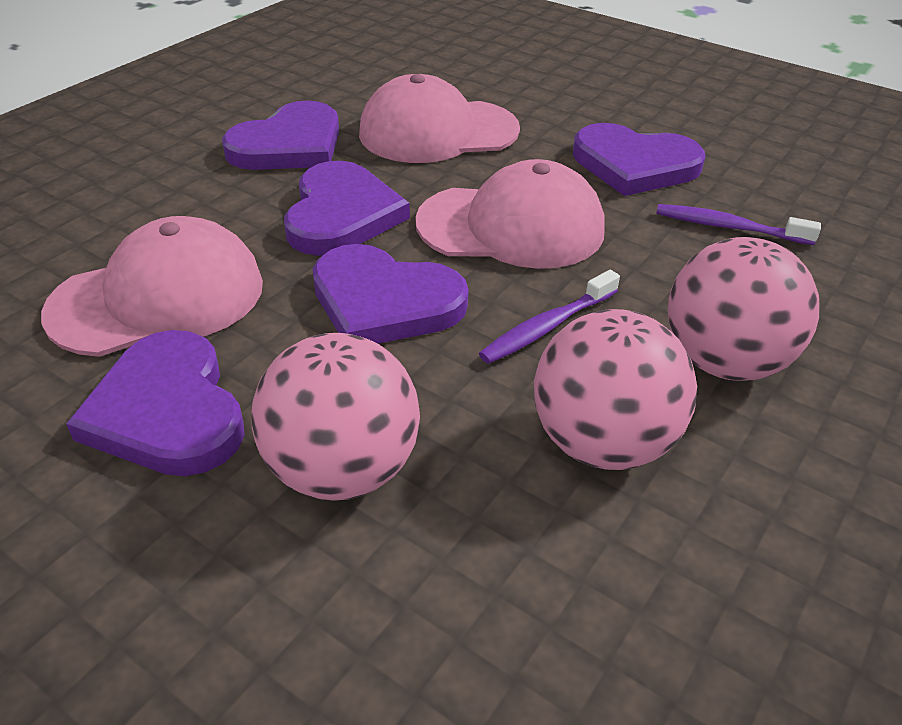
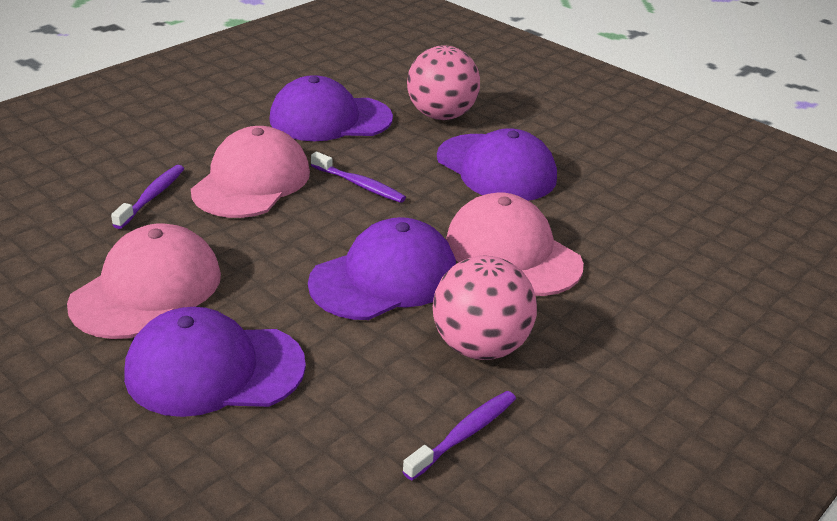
pink ball: [251,333,420,501] [534,309,697,470] [668,237,820,381] = 3 -> [407,45,480,120] [433,256,537,360] = 2
purple cap: none = 0 -> [124,307,306,417] [269,75,393,141] [308,217,456,320] [437,128,557,201] = 4
purple heart: [66,330,245,476] [222,100,339,170] [284,161,410,256] [313,244,469,344] [573,123,705,196] = 5 -> none = 0
purple toothbrush: [479,270,620,364] [656,204,821,245] = 2 -> [111,165,184,229] [311,152,406,203] [402,391,516,480] = 3

